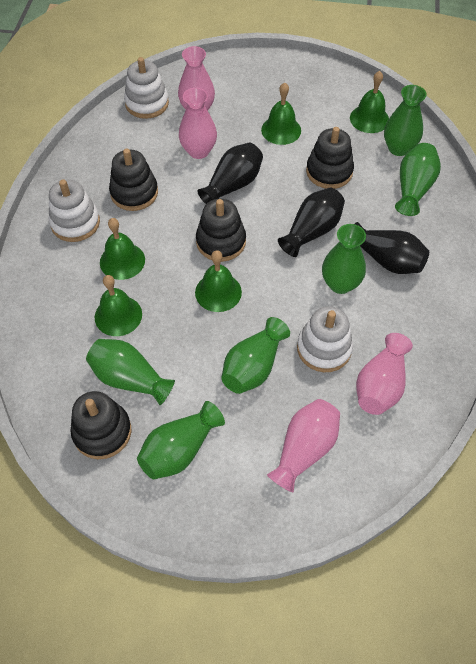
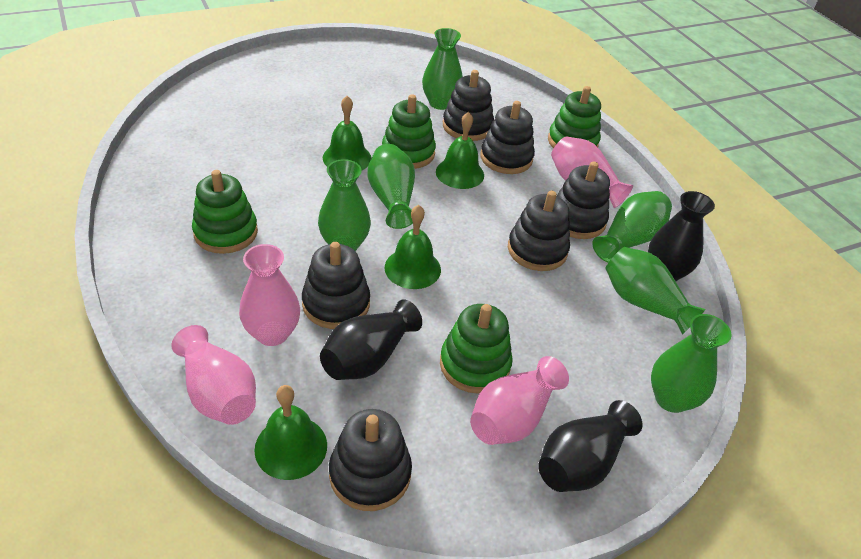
black stacking toy: [70,391,131,459] [109,148,158,211] [196,199,246,262] [306,127,354,189] = 4 -> [302,242,370,329] [329,409,412,511] [443,70,494,141] [480,101,535,174] [508,191,570,271] [557,161,610,239] = 6
green bell: [95,275,142,336] [100,218,145,280] [195,250,242,312] [261,82,301,145] [350,71,389,133] = 5 -> [254,385,327,480] [323,96,371,170] [385,205,441,289] [436,112,484,189] = 4
green stacking toy: none = 0 -> [192,170,258,254] [382,94,436,169] [440,304,513,394] [548,86,601,148] = 4
white stacking toy: [49,179,100,242] [124,57,169,119] [297,306,353,372] = 3 -> none = 0

